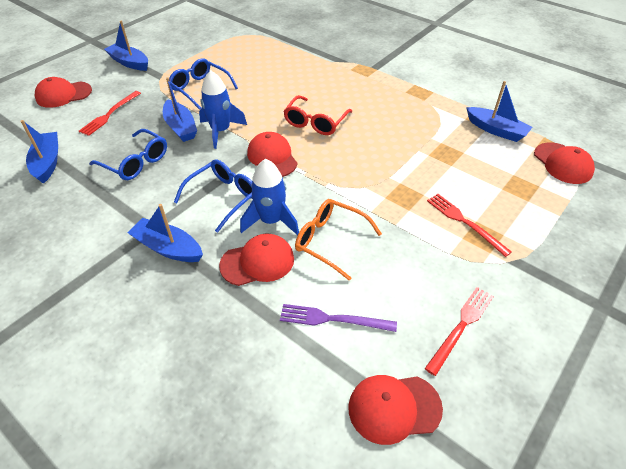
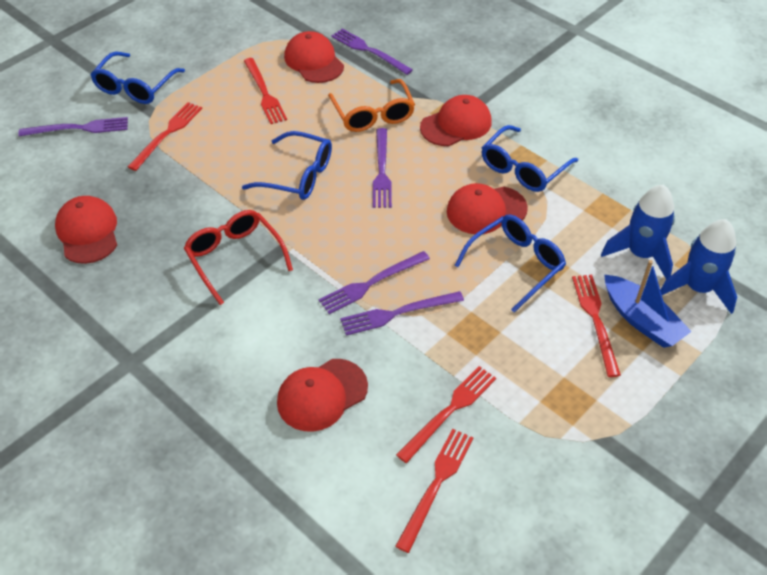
blue boat: [21,120,58,184] [104,21,148,71] [127,204,203,262] [163,77,197,142] [466,81,533,142] = 5 -> [604,260,692,348] = 1
blue glasses: [89,129,167,180] [169,58,238,110] [174,159,252,233] = 3 -> [90,51,185,104] [242,131,332,200] [455,214,566,313] [482,125,578,192] = 4
purple fork: [280,304,397,332] = 1 -> [18,117,128,136] [319,251,430,314] [331,28,413,75] [340,291,464,336] [373,128,392,208] = 5
red fork: [79,91,141,136] [424,287,494,376] [427,194,512,257] = 3 -> [128,102,202,171] [244,58,287,124] [395,429,473,553] [396,366,496,463] [572,275,621,377] = 5

